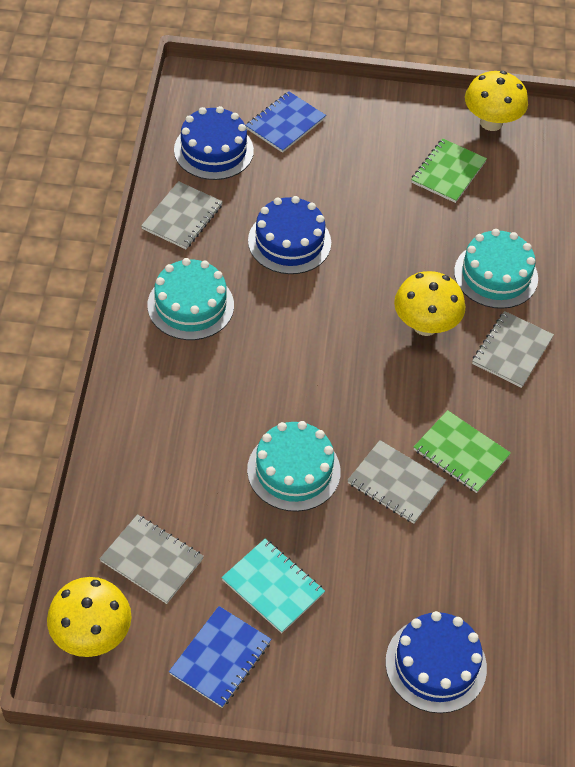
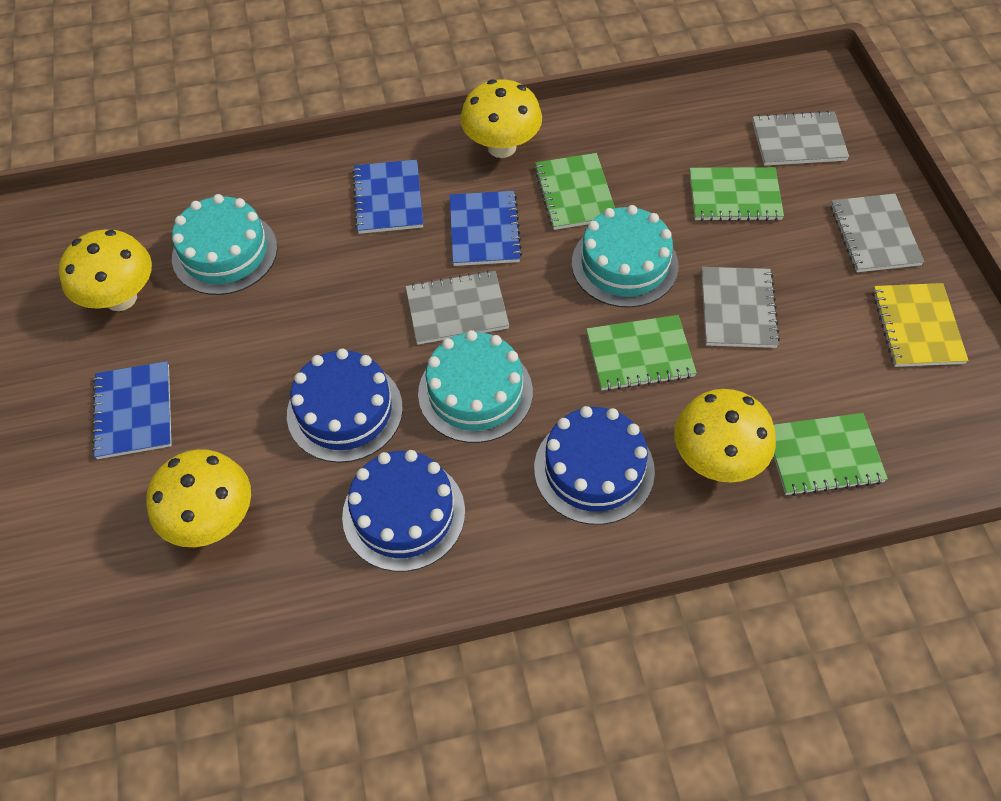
blue notebook: [169,606,272,708] [245,92,326,153] = 2 -> [92,361,172,459] [352,159,423,234] [450,191,522,266] = 3
green notebook: [411,138,487,203] [414,410,511,493] = 2 -> [534,153,615,230] [586,315,697,391] [689,167,784,221] [773,413,888,496] = 4
turquoise notebook: [221,539,325,633] = 1 -> none = 0
yellow mushroom: [47,577,131,657] [394,271,465,336] [465,71,528,131] = 3 -> [59,229,152,311] [147,449,251,547] [460,79,542,158] [674,389,776,482] = 4
yellow notebook: none = 0 -> [873,283,969,367] = 1

